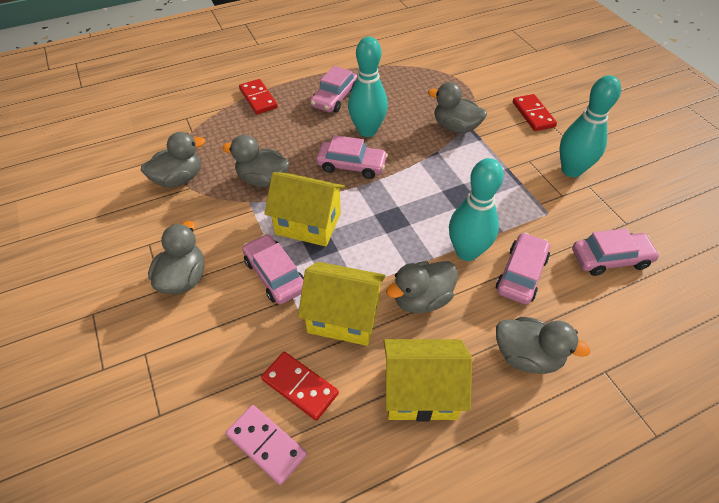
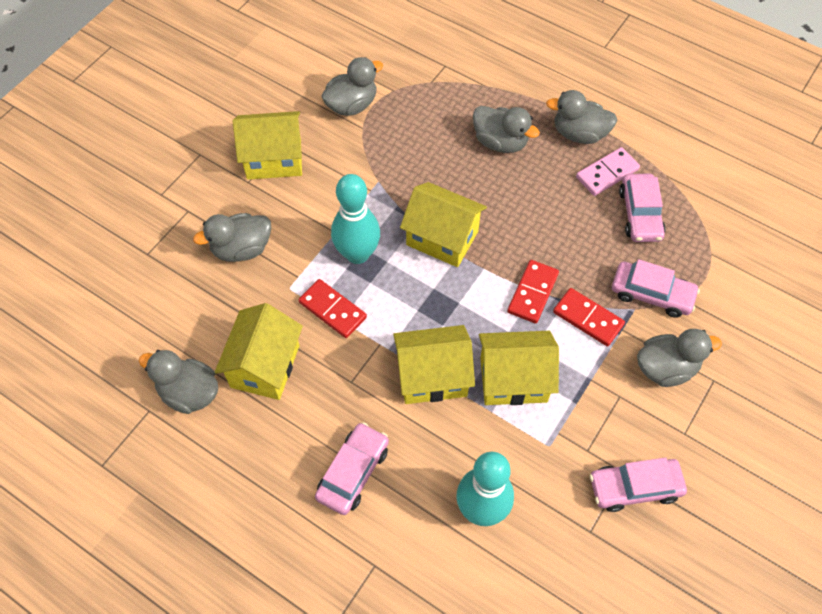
pink car: [242,234,304,304] [310,66,357,113] [316,135,388,179] [496,232,550,305] [572,228,660,276] = 5 -> [315,422,389,515] [590,457,687,512] [612,259,700,318] [619,174,666,242] = 4
turquoise bowling pin: [348,37,388,137] [449,158,504,261] [560,75,621,177] = 3 -> [331,174,380,264] [456,452,514,526] = 2
yellow house: [264,172,345,247] [298,262,386,346] [384,339,472,421] = 3 -> [215,303,303,400] [233,111,302,180] [393,325,475,404] [400,182,487,267] [479,331,559,405] = 5

